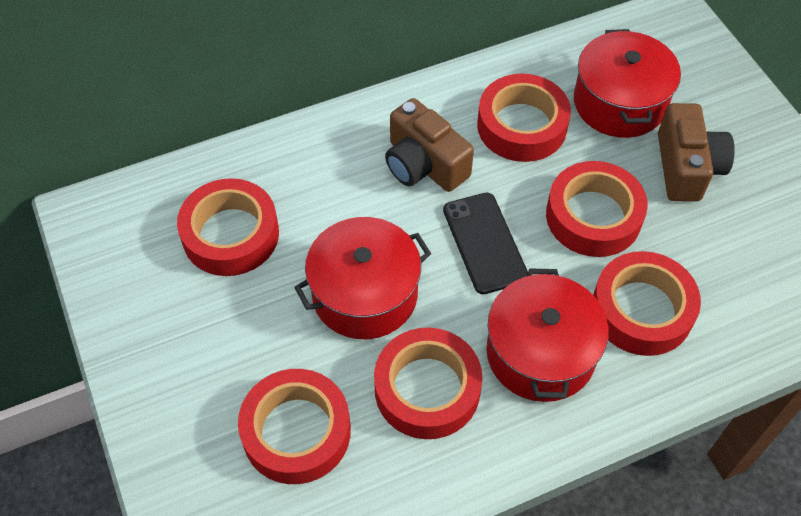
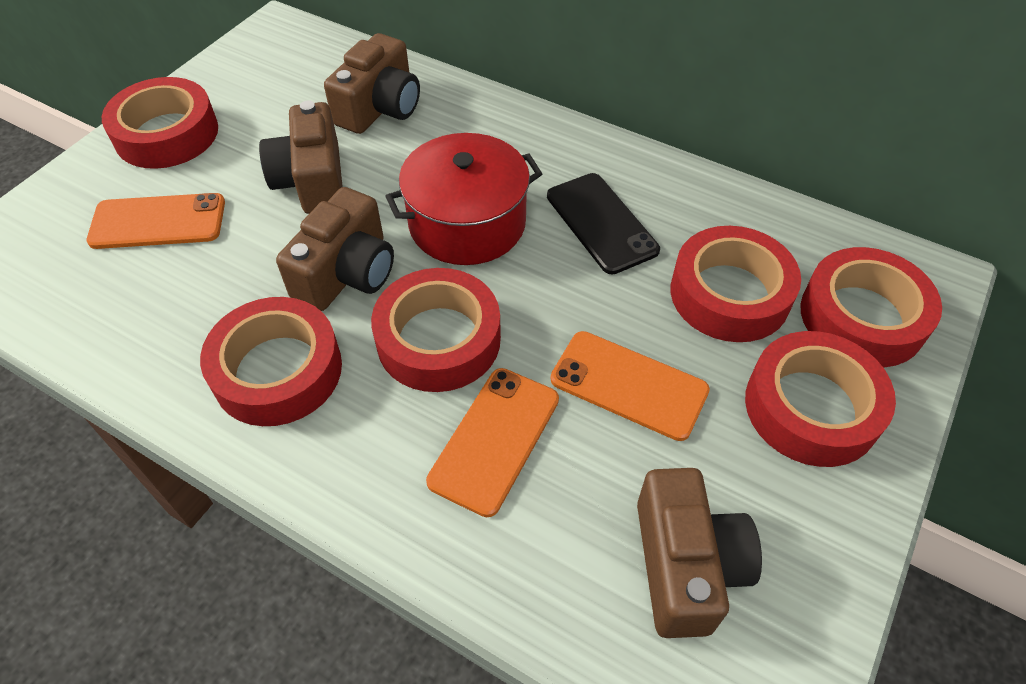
brown camera: [385,98,474,192] [658,103,735,202] = 2 -> [259,100,343,214] [276,187,394,311] [324,33,420,134] [637,468,762,638] = 4
orange phone: none = 0 -> [86,193,225,249] [426,368,559,517] [550,331,710,441] = 3
red pot: [294,217,431,339] [486,269,609,402] [574,29,681,138] = 3 -> [385,133,542,265] = 1

